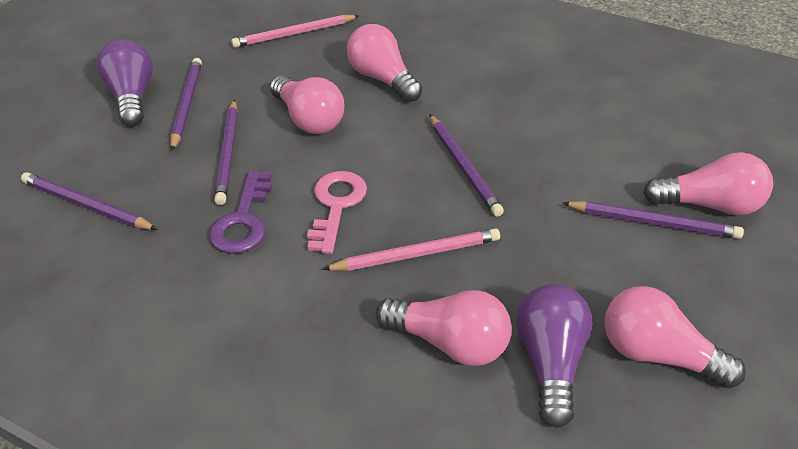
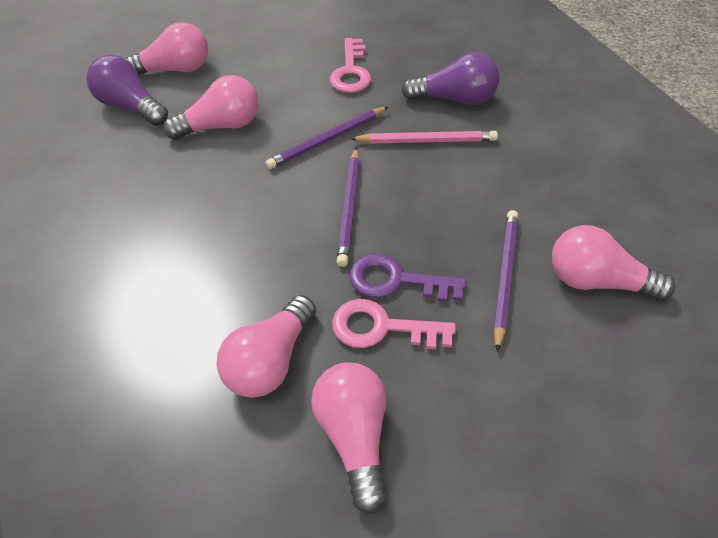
pink key: [307,171,367,254] = 1 -> [330,38,371,93] [332,299,456,349] = 2
pink pencil: [231,15,359,48] [322,229,500,271] = 2 -> [351,131,498,144] = 1
purple pencil: [21,172,158,230] [170,58,202,151] [214,99,238,205] [429,114,504,217] [562,201,744,239] = 5 -> [266,107,388,169] [337,147,360,267] [493,210,518,352] = 3

